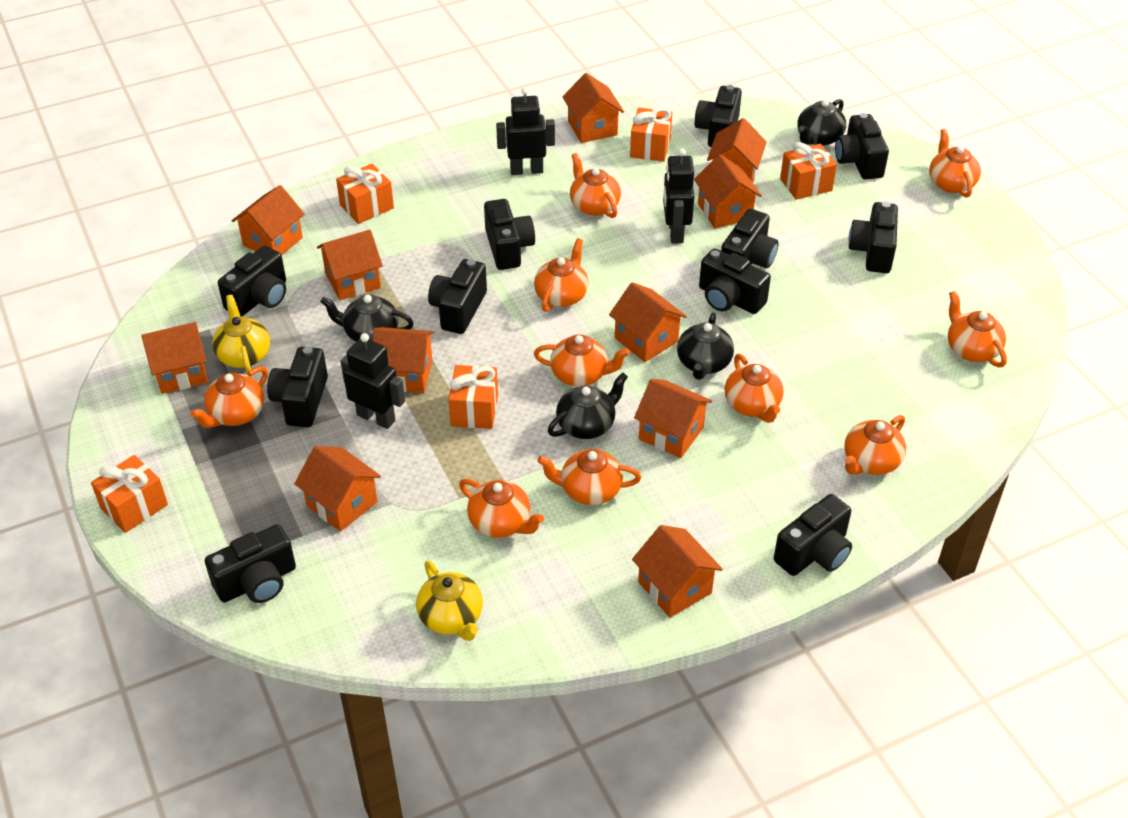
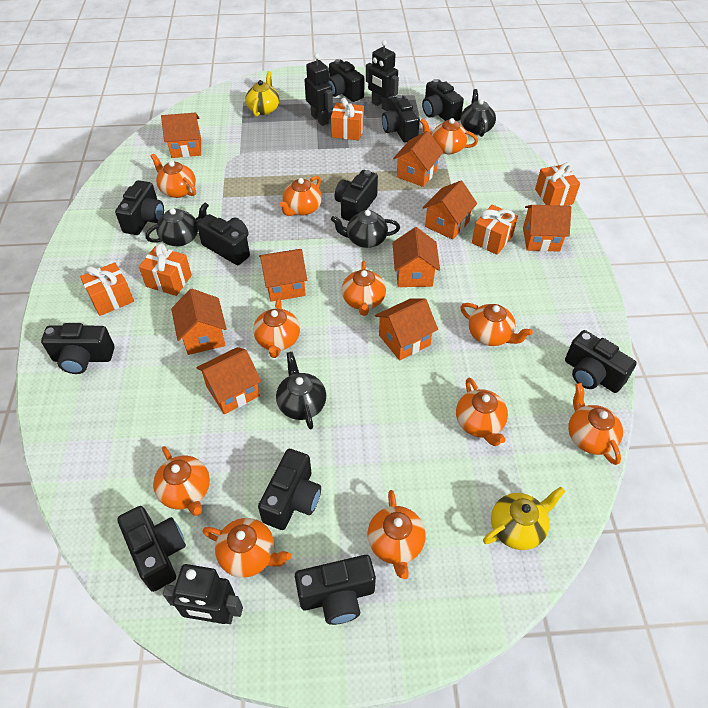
orange house: [141,322,208,394] [232,185,305,255] [294,446,381,532] [317,230,383,300] [373,327,434,393] [562,73,624,143] [609,282,687,362] [632,525,723,618] [634,379,712,458] [694,154,762,229] [707,118,767,183] = 11 -> [161,113,201,158] [171,288,227,355] [196,347,261,414] [259,249,307,302] [375,298,438,360] [393,131,443,187] [393,227,440,287] [422,180,477,240] [523,205,571,252] = 9
orange teapot: [190,366,268,428] [459,479,544,538] [534,238,589,312] [534,335,630,387] [537,449,641,505] [570,153,621,218] [725,354,783,423] [844,415,906,475] [929,129,981,198] [948,291,1007,367] = 10 -> [151,154,196,198] [153,446,210,516] [202,518,291,578] [253,298,300,358] [279,176,322,216] [342,261,386,316] [368,490,426,579] [420,118,478,154] [456,378,508,446] [460,303,533,346] [568,383,623,465] = 11

